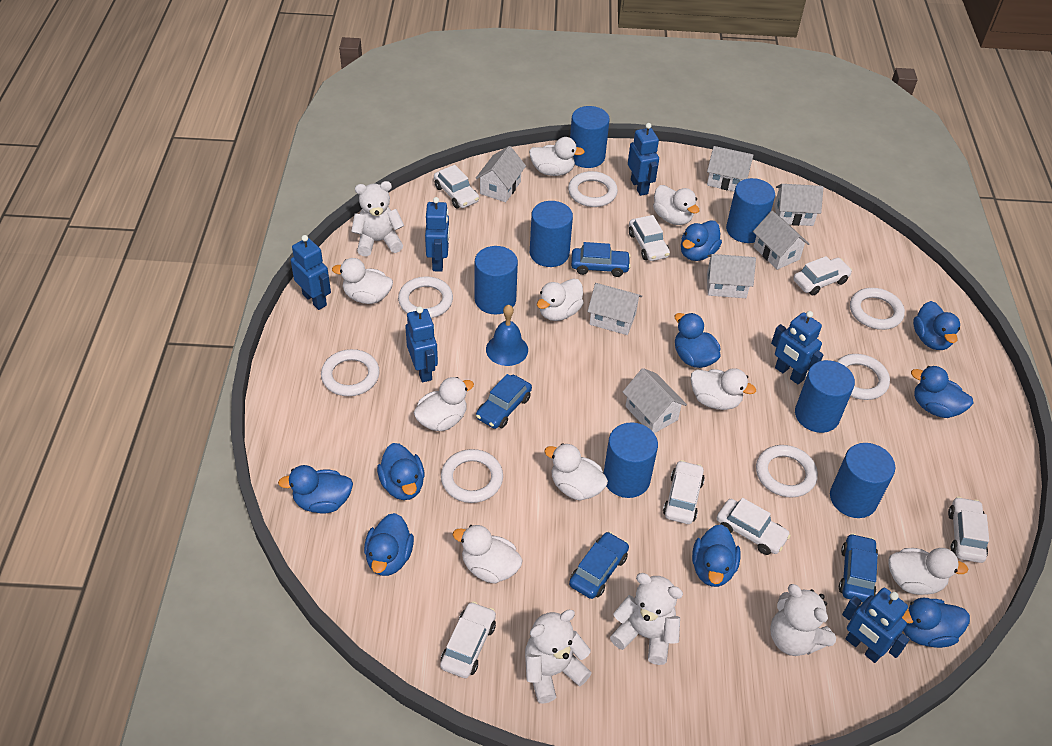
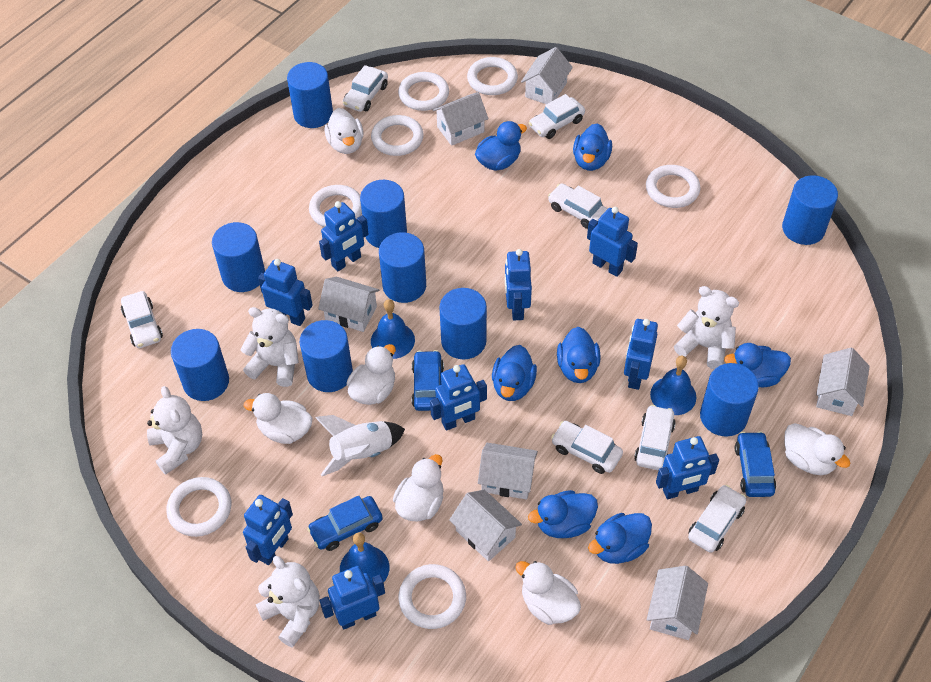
blue bell: [486,304,528,366] = 1 -> [340,532,389,583] [371,299,415,359] [650,356,696,415] = 3
blue car: [476,374,532,429] [569,532,629,599] [571,242,631,277] [839,533,878,602] = 4 -> [307,496,383,551] [411,350,444,411] [735,431,776,497] = 3
blue cylinder: [475,246,518,315] [530,201,573,267] [570,106,610,168] [603,422,658,498] [726,178,775,243] [795,360,855,433] [830,443,895,518] = 7 -> [171,329,229,401] [212,222,265,292] [287,62,333,128] [300,320,353,392] [360,180,407,248] [379,232,426,303] [439,288,487,359] [700,363,759,437] [782,175,838,245] = 9
blue duck: [278,465,353,513] [364,513,414,576] [377,443,425,500] [675,313,721,368] [681,220,722,261] [692,524,741,587] [902,598,970,648] [911,366,974,418] [913,301,960,350] = 9 -> [475,121,527,171] [492,345,537,401] [528,490,598,538] [557,327,600,383] [573,123,612,171] [588,513,652,564] [724,343,791,387] = 7
blue robot: [291,235,331,310] [405,307,438,382] [425,197,449,272] [628,123,659,196] [771,311,823,384] [842,588,910,663] = 6 -> [243,495,293,565] [258,259,313,326] [319,201,368,272] [319,566,385,629] [430,364,487,431] [505,249,532,320] [587,207,638,277] [624,319,658,390] [656,436,719,499] = 9
white duck: [332,258,393,304] [414,377,474,431] [453,525,523,584] [529,137,585,176] [537,278,584,321] [544,443,608,501] [653,185,699,225] [691,368,756,410] [888,548,968,595] = 9 -> [244,393,313,444] [324,108,363,154] [346,344,396,405] [393,454,443,521] [515,561,581,625] [784,423,851,475] = 6
white rocket: none = 0 -> [315,415,405,476] = 1

